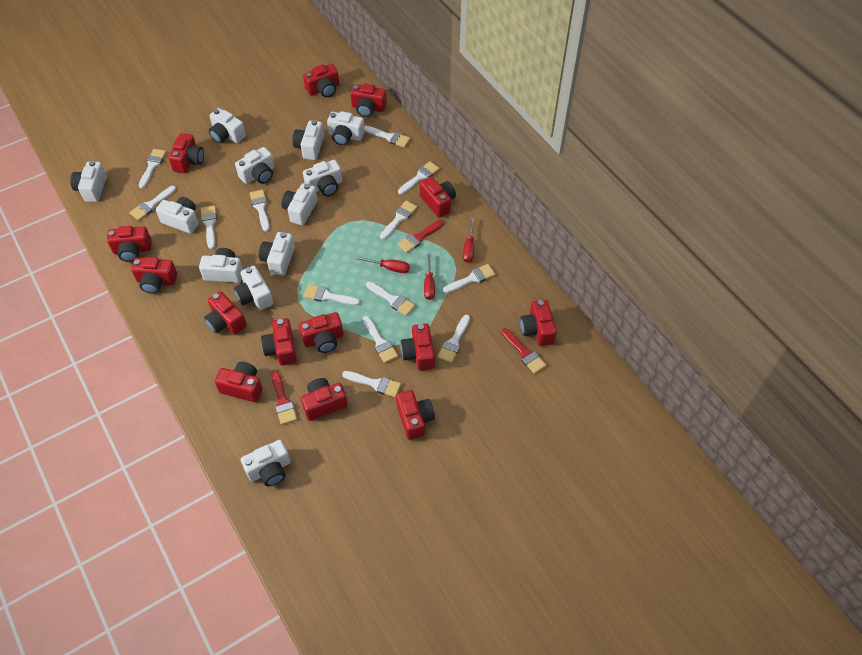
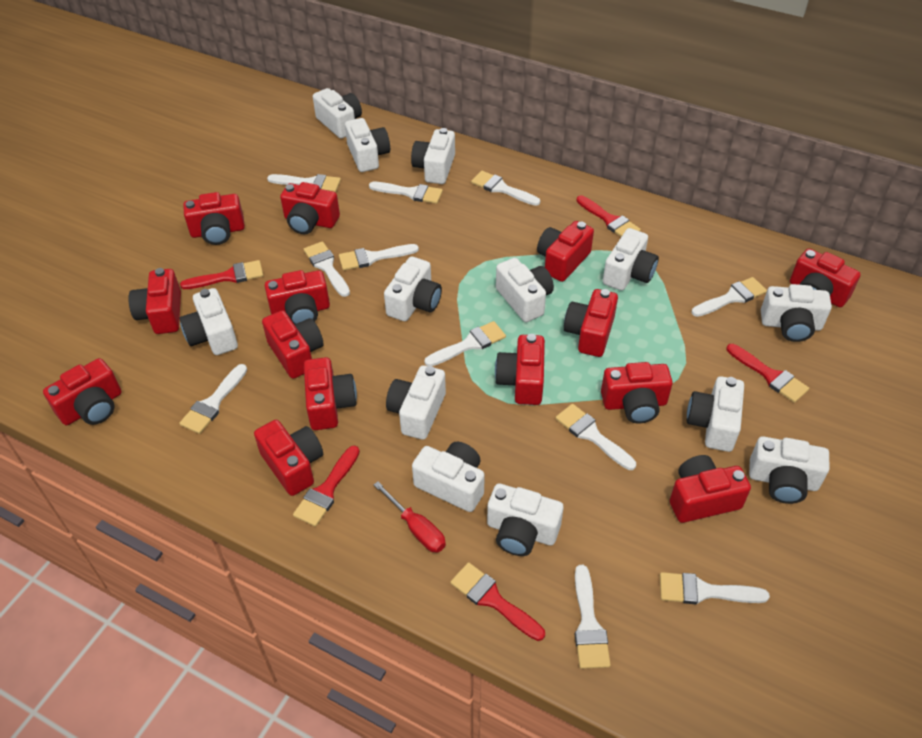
red brush: [271,371,297,425] [397,220,444,253] [502,328,546,374] = 3 -> [180,260,263,289] [293,445,360,527] [451,562,545,641] [576,195,641,237] [726,344,809,403] = 5
red screwdriver: [356,256,410,273] [424,253,435,300] [463,218,475,263] = 3 -> [374,481,446,553] = 1
white brush: [129,186,176,221] [139,149,166,188] [201,206,217,249] [250,190,270,232] [303,284,360,306] [342,371,401,397] [363,316,398,363] [364,126,410,148] [366,281,415,316] [380,201,417,240] [398,161,440,195] [437,315,470,363] [443,264,495,293] = 13 -> [179,364,247,434] [267,174,341,192] [304,241,350,297] [339,244,419,270] [369,182,443,204] [424,321,506,366] [471,171,540,206] [556,404,636,470] [574,565,611,669] [660,572,770,604] [691,277,767,317] = 11
white camera: [70,161,107,202] [156,197,199,233] [199,248,243,283] [209,108,246,143] [234,266,273,310] [235,147,274,184] [241,440,291,486] [259,232,295,276] [281,183,318,225] [293,120,324,160] [303,160,342,196] [327,111,365,145] = 12 -> [179,288,238,355] [313,88,362,138] [345,118,390,172] [384,257,442,321] [386,365,446,440] [411,128,455,184] [412,442,485,512] [487,483,564,556] [496,258,554,322] [603,228,659,291] [687,376,744,452] [749,436,829,504] [761,284,832,342] = 13

